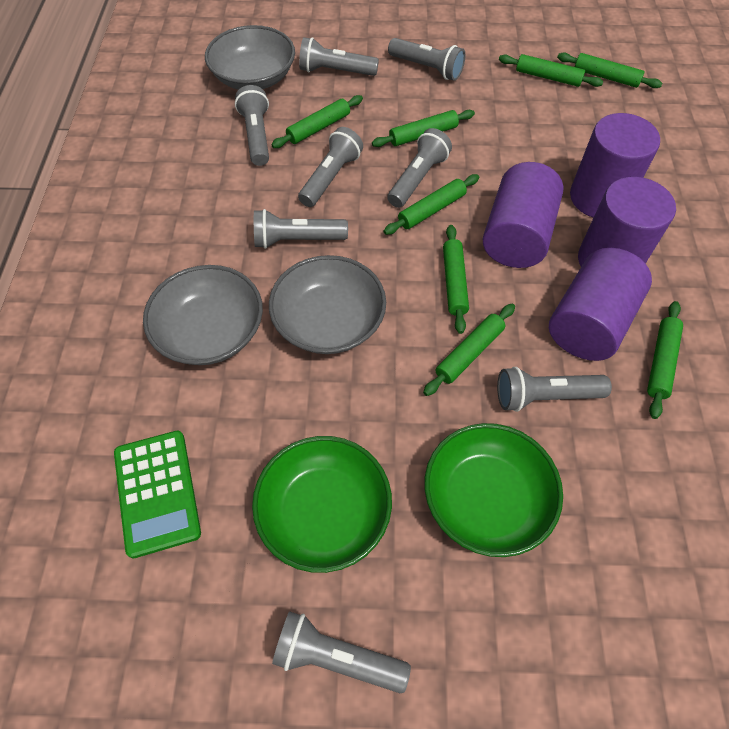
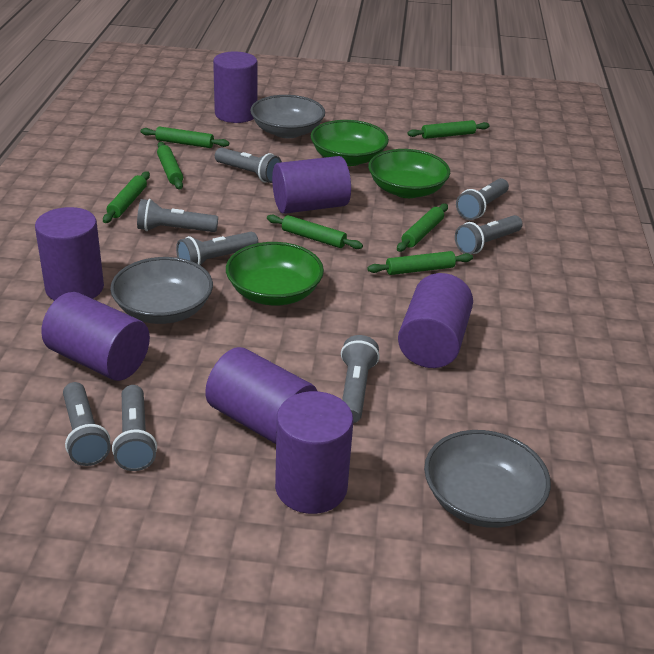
green bowl: [252,436,392,573] [425,423,563,557] = 2 -> [226,242,324,306] [311,120,389,166] [368,149,450,198] = 3
green calculator: [114,431,201,558] = 1 -> none = 0
green rolling pin: [271,95,363,148] [372,110,475,147] [384,174,479,235] [423,304,515,396] [443,225,469,334] [499,54,604,87] [557,53,663,88] [647,301,683,419] = 8 -> [103,172,150,223] [140,126,229,148] [157,142,183,189] [267,214,363,249] [367,251,473,275] [397,203,448,252] [407,120,490,139] = 7
purple cylinder: [483,162,564,268] [549,248,652,361] [570,113,660,218] [578,177,676,267] = 4 -> [35,207,104,301] [41,292,150,381] [205,347,317,444] [213,51,258,123] [272,156,351,214] [275,391,353,514] [398,273,473,368] = 7

